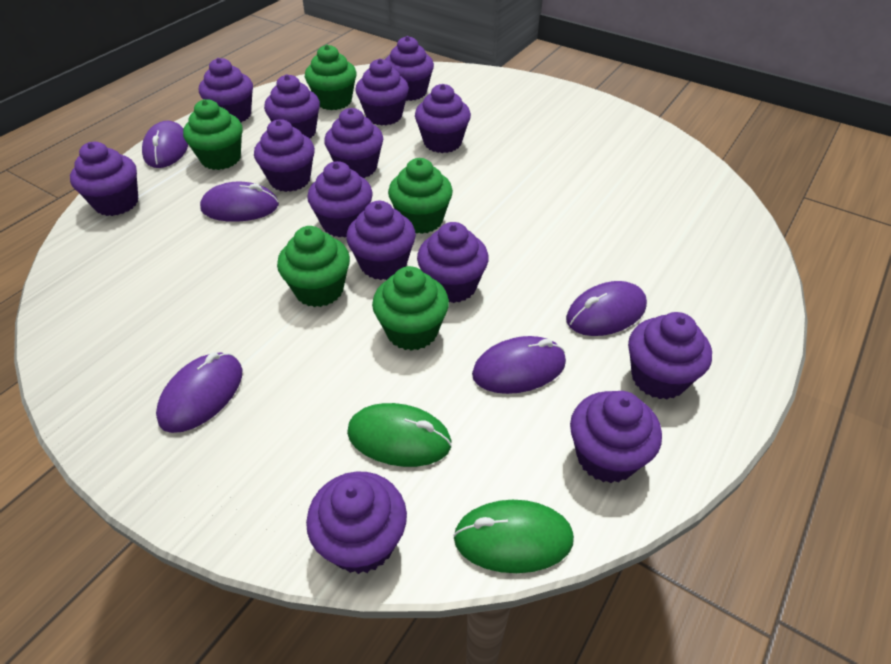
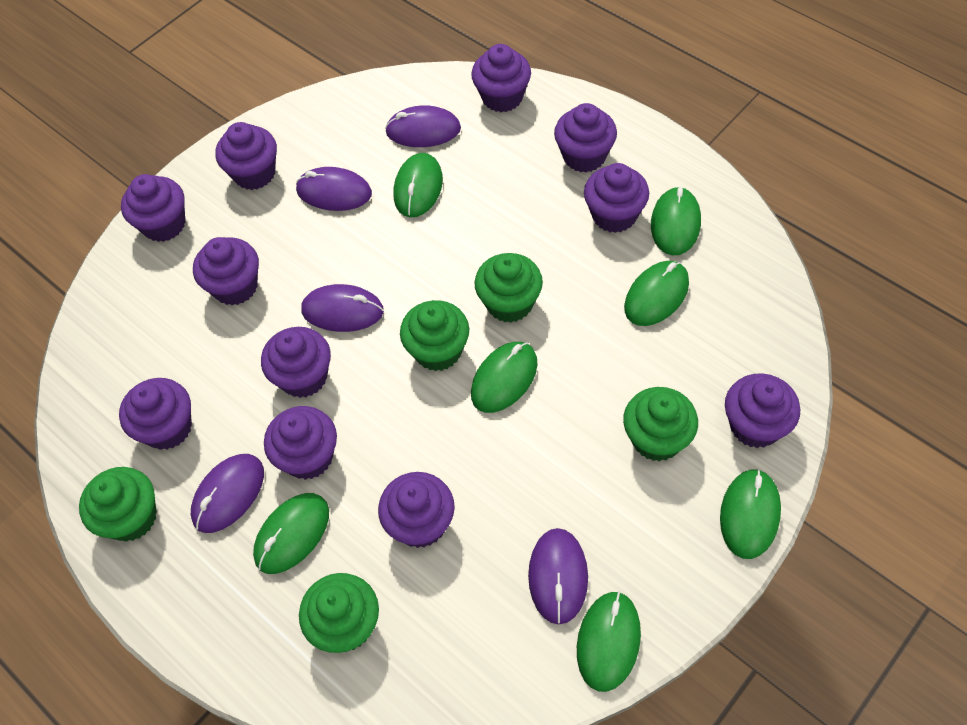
green mouse: [347,403,452,467] [453,500,574,573] = 2 -> [253,493,329,574] [394,153,443,217] [471,342,538,413] [577,591,641,692] [624,261,689,326] [651,187,701,256] [720,469,781,559] = 7
purple cupcake: [70,142,138,216] [199,58,253,123] [254,119,315,192] [264,74,320,139] [306,472,407,574] [307,161,373,238] [324,108,383,178] [346,201,416,280] [356,58,409,126] [385,36,434,101] [415,84,471,153] [417,222,489,303] [570,391,662,483] [628,312,712,399] = 14 -> [119,378,192,450] [121,174,185,242] [193,237,259,305] [215,122,277,190] [261,327,331,398] [264,406,337,480] [378,472,455,548] [471,44,531,112] [554,103,617,172] [584,163,649,233] [725,373,800,448] = 11

